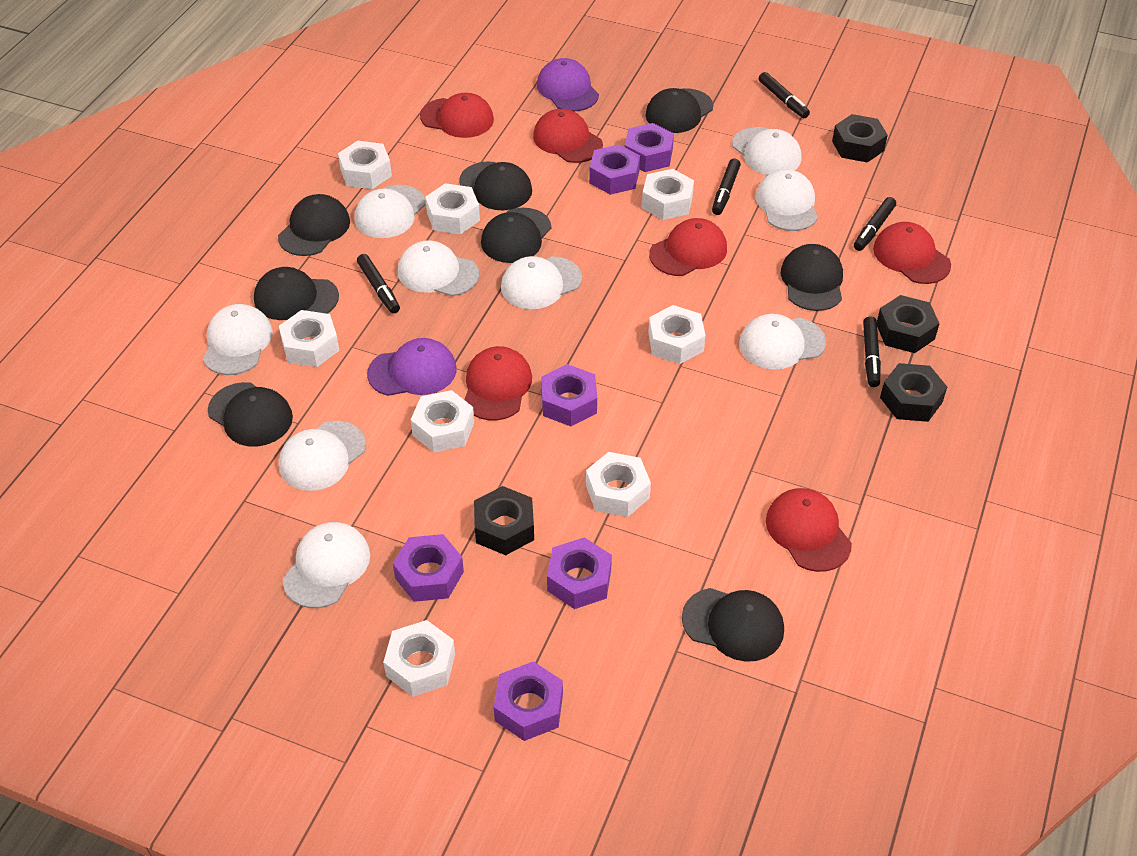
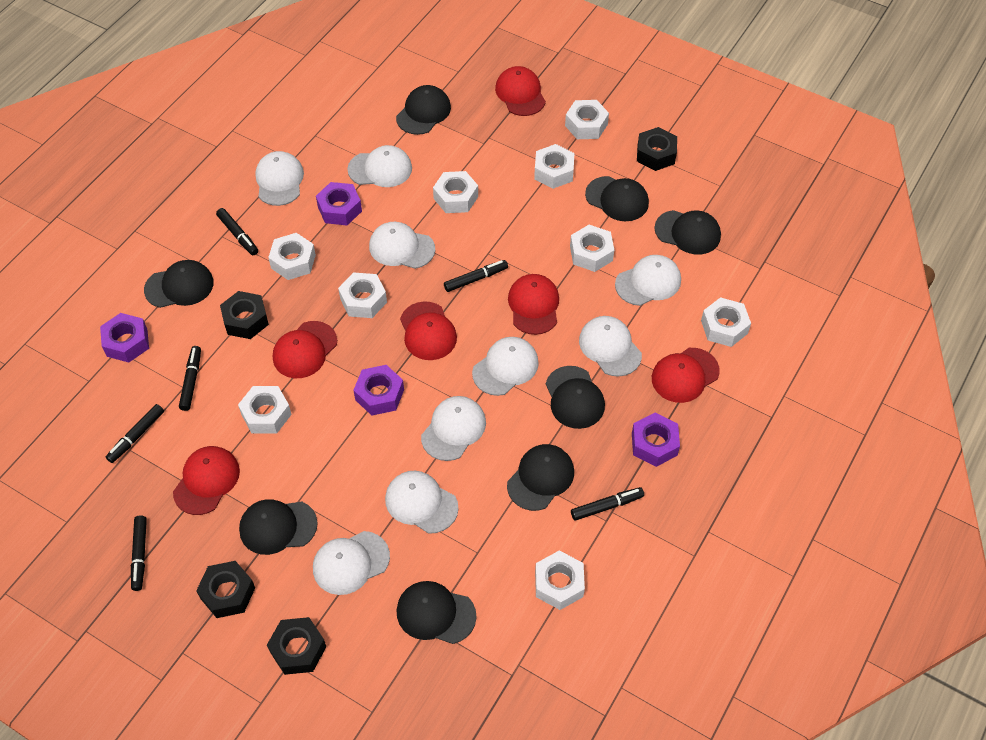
black marker: [357,254,400,313] [712,159,741,215] [759,72,810,118] [854,197,896,251] [863,317,881,387] = 5 -> [106,404,164,463] [131,516,147,591] [179,346,201,411] [216,208,258,255] [444,260,508,292] [571,487,644,521] = 6
purple cap: [367,338,457,396] [537,58,599,111] = 2 -> none = 0
purple nut: [393,534,464,602] [494,661,563,741] [541,364,597,426] [547,537,612,609] [589,145,640,195] [625,123,674,172] = 6 -> [100,313,149,363] [316,182,362,225] [353,365,404,416] [632,413,680,467] = 4
white nut: [279,310,339,367] [338,141,392,189] [383,620,455,697] [411,390,474,453] [425,183,480,234] [586,452,651,517] [642,169,694,220] [648,305,706,364] = 8 -> [238,386,292,434] [268,233,316,280] [338,272,387,318] [433,171,478,213] [534,144,574,189] [535,551,585,610] [565,100,609,139] [570,225,614,272] [701,297,751,347] = 9

